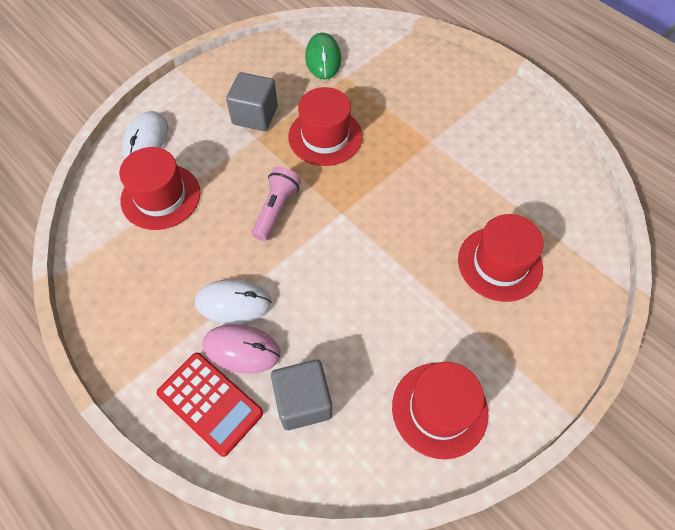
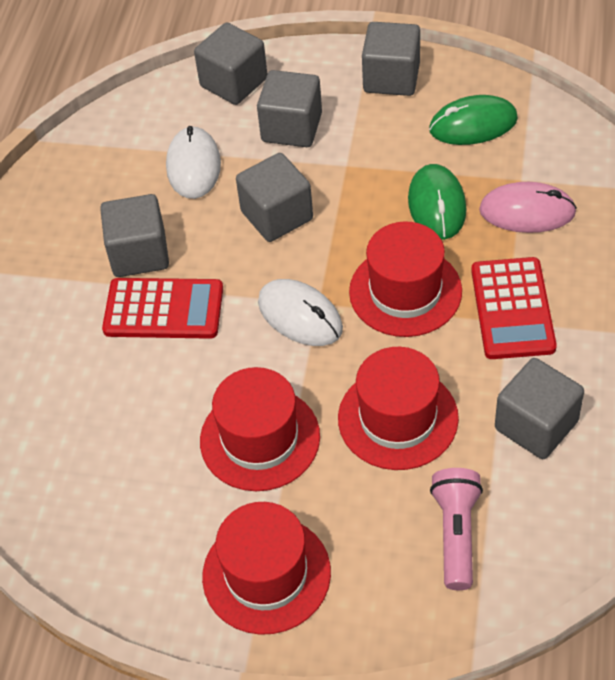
green mouse: [305,33,341,79] = 1 -> [408,164,467,240] [429,95,518,145] = 2
grey cube: [226,72,278,131] [271,360,332,430] = 2 -> [100,194,169,277] [194,22,267,105] [236,153,313,242] [257,70,322,147] [362,22,420,96] [495,358,584,459] = 6
red calculator: [157,353,263,457] = 1 -> [102,278,223,339] [471,257,557,359] = 2

